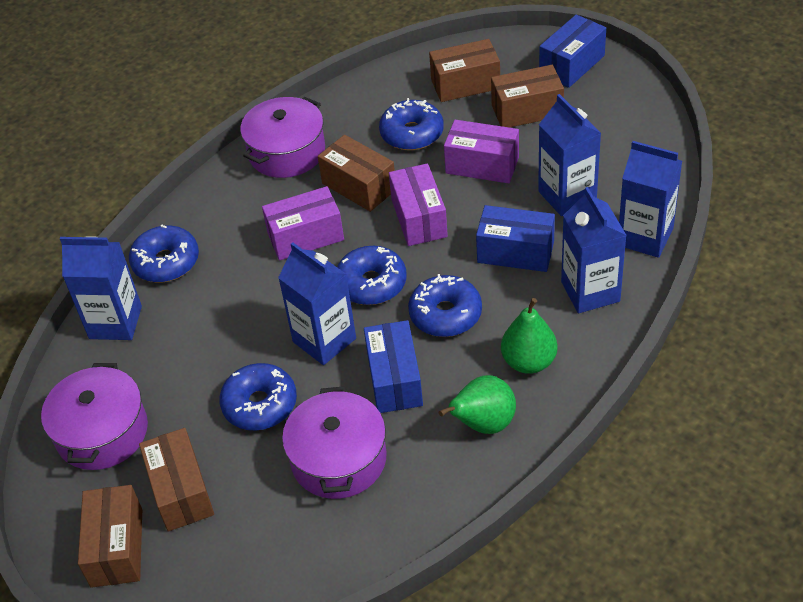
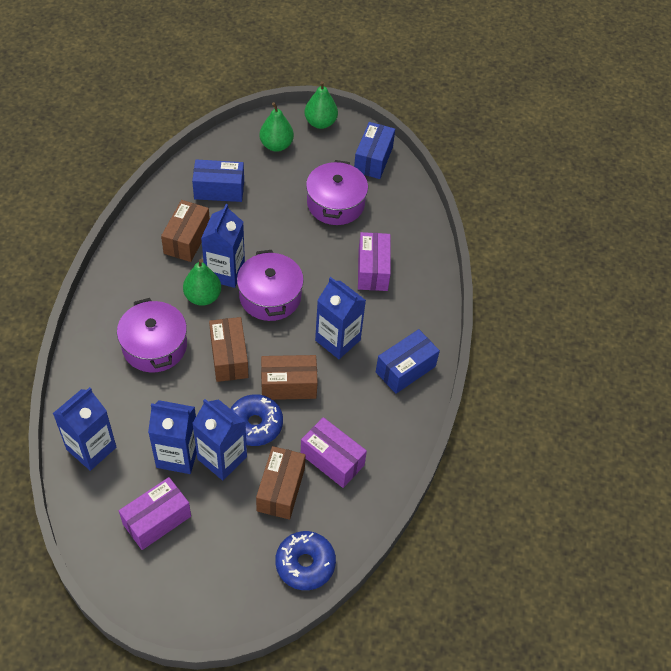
blue donut: [129,225,199,283] [219,363,297,430] [337,246,407,305] [379,98,444,150] [408,274,482,337] = 5 -> [230,394,283,446] [275,531,336,590] = 2
brown box: [78,485,142,588] [139,428,214,532] [318,135,395,212] [429,39,500,102] [491,65,564,128] = 5 -> [161,200,210,262] [209,317,248,382] [256,446,306,520] [261,355,318,400] = 4
green pear: [439,375,516,434] [501,298,557,374] = 2 -> [183,259,221,306] [259,102,294,152] [304,81,338,129] = 3

